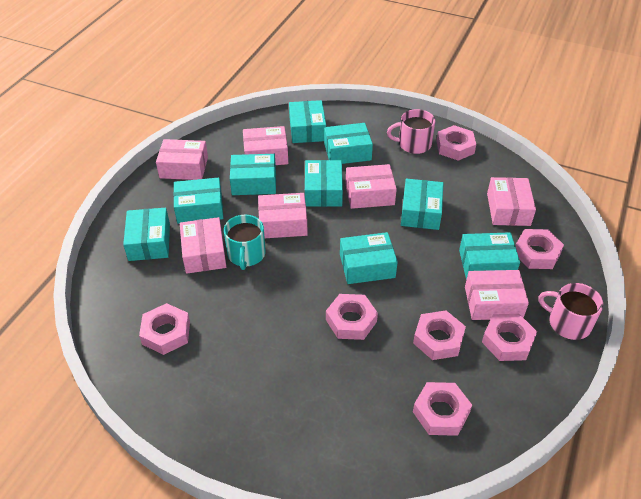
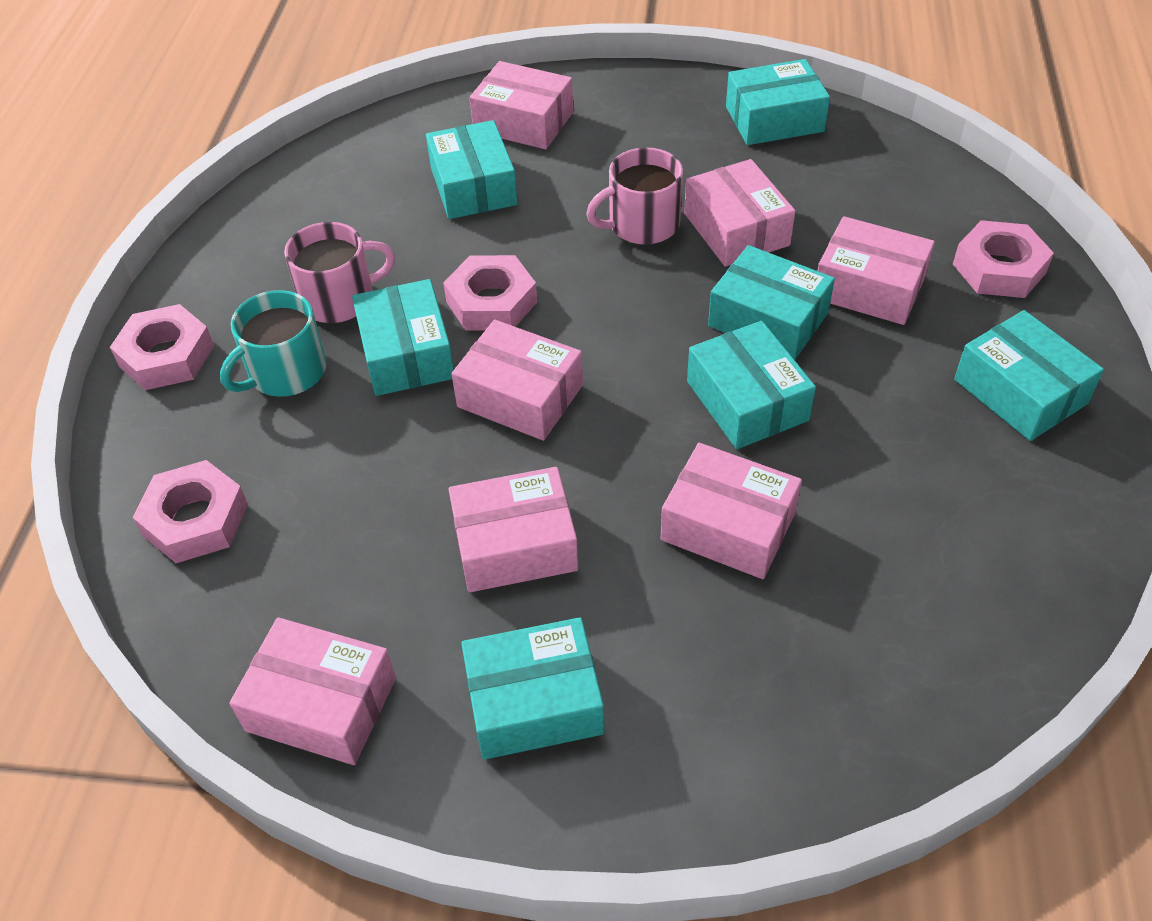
pink nut: [139,303,190,355] [326,294,378,340] [413,310,466,360] [413,382,472,436] [437,125,476,161] [482,314,537,361] [515,229,564,269] = 7 -> [110,304,214,390] [132,460,248,563] [443,255,537,331] [953,220,1054,298] = 4
turquoise box: [123,208,170,261] [173,178,223,224] [230,154,276,195] [289,100,326,143] [305,160,343,207] [324,123,373,164] [340,232,398,284] [401,179,444,230] [459,232,520,280] = 9 -> [352,279,454,396] [426,120,518,219] [461,617,605,760] [687,321,816,449] [708,245,835,360] [726,59,830,145] [954,310,1104,441] = 7

